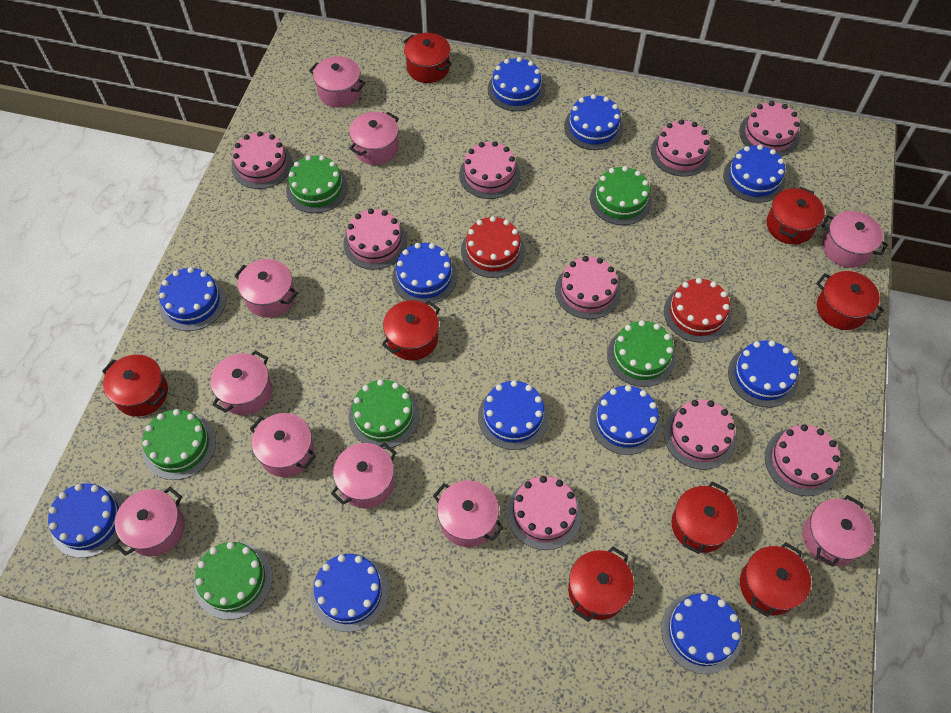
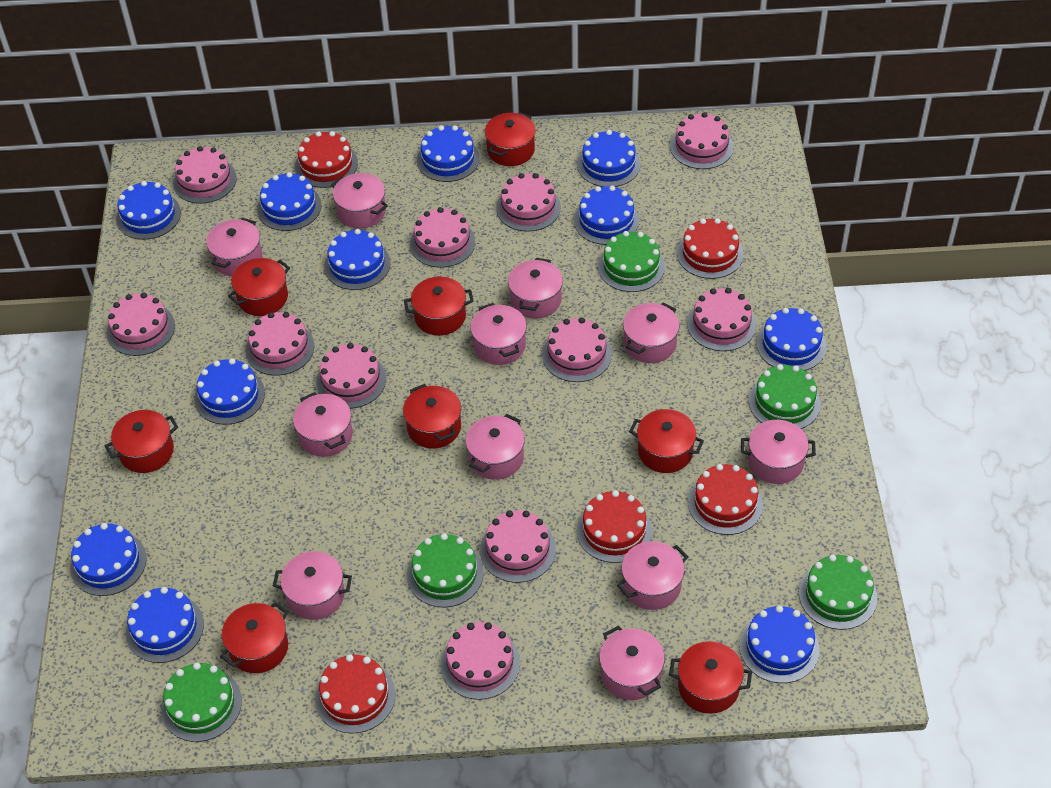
green cake: [142,409,216,480] [194,542,273,620] [286,155,348,213] [349,379,420,449] [590,166,652,225] [607,320,676,387] = 6 -> [161,662,242,742] [407,533,484,608] [598,231,665,292] [749,364,821,429] [799,554,877,630] = 5
pink cake: [231,131,293,189] [343,208,407,270] [459,141,520,199] [507,476,582,550] [555,256,621,319] [651,119,711,177] [664,400,736,470] [739,101,800,157] [765,424,840,496] = 9 -> [107,293,175,356] [173,146,237,204] [245,312,315,376] [316,343,386,409] [410,207,475,268] [441,622,520,700] [480,510,556,583] [496,173,561,232] [542,317,612,382] [670,112,733,169] [687,288,756,351] = 11
pink pot: [113,487,185,556] [211,351,272,415] [234,259,298,318] [250,413,316,477] [309,56,366,108] [331,442,396,508] [349,112,399,165] [433,480,504,547] [803,495,874,567] [821,211,888,268] = 10 -> [206,218,262,276] [273,551,352,620] [293,392,353,457] [331,173,388,228] [465,414,525,480] [470,303,527,365] [508,258,563,319] [599,625,665,700] [617,541,688,610] [623,302,680,363] [741,420,816,484] = 11
red cake: [461,216,525,278] [664,278,731,343] = 2 -> [295,131,358,188] [315,654,395,733] [577,490,652,563] [677,218,744,279] [688,464,763,535] = 5

